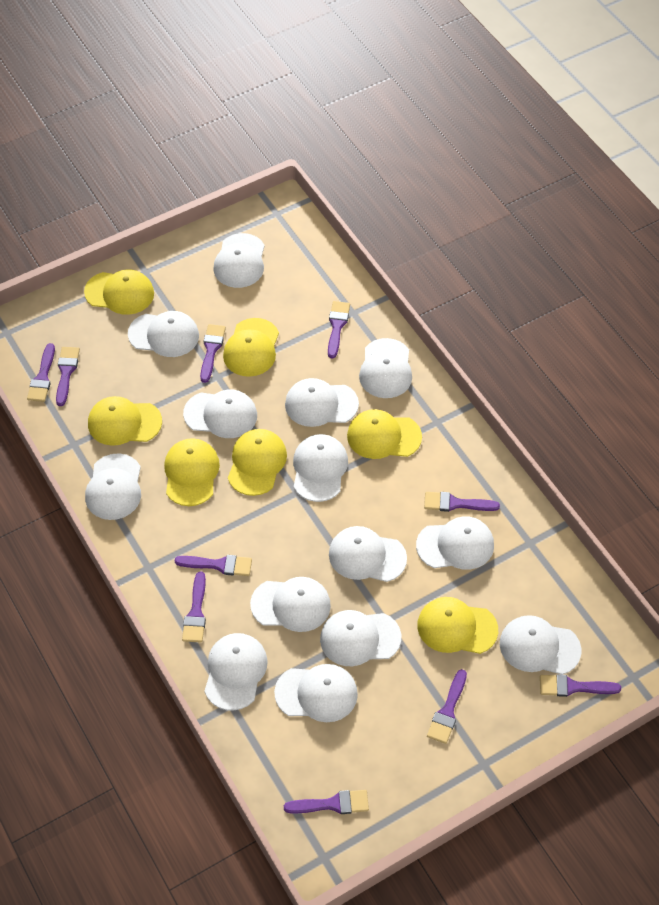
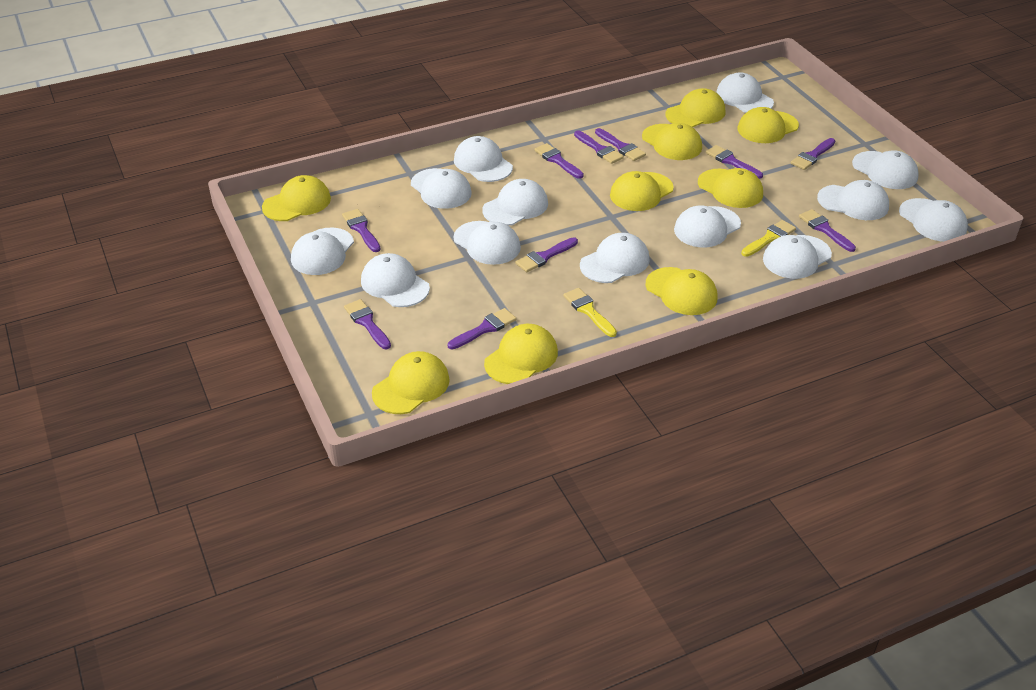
white cap: [85,453,141,520] [128,311,199,357] [183,390,257,438] [204,633,268,711] [213,233,265,288] [250,577,331,632] [274,664,358,722] [285,378,359,427] [293,434,348,502] [320,610,401,666] [329,526,407,582] [359,338,412,398] [416,516,494,570] [500,615,581,675] = 14 -> [291,228,354,275] [361,253,430,307] [411,168,471,209] [454,136,513,182] [454,221,521,265] [482,179,548,226] [580,233,650,283] [674,206,741,247] [716,72,774,113] [763,235,832,279] [817,180,889,220] [852,150,919,189] [899,198,968,242] = 13
yellow brush: none = 0 -> [563,288,617,337] [741,220,796,257] = 2
yellow cap: [84,269,154,315] [88,396,162,446] [164,438,220,506] [223,318,279,377] [228,429,287,496] [347,409,422,459] [417,597,498,654] = 7 -> [262,175,331,221] [372,351,450,414] [484,324,558,384] [610,171,674,211] [642,123,702,160] [645,267,717,315] [665,88,725,127] [698,168,763,208] [737,107,799,143] = 9

